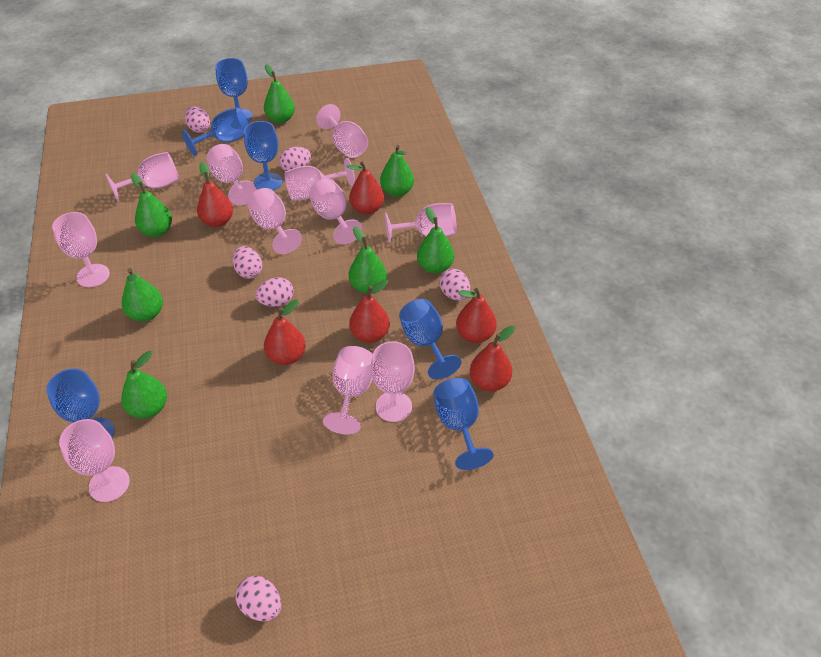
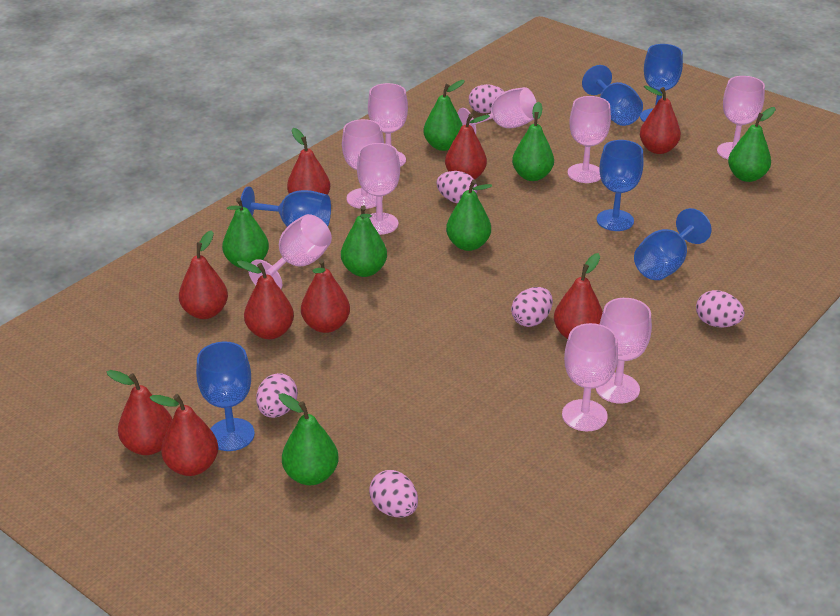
pink goblet: [52,212,110,287] [59,419,130,502] [105,152,179,201] [206,144,257,205] [247,188,302,254] [285,158,355,201] [309,178,362,244] [316,104,368,158] [323,346,373,434] [371,341,415,422] [385,203,457,243] = 11 -> [248,214,332,289] [342,119,384,209] [357,143,400,235] [368,83,408,167] [458,87,537,134] [562,323,618,431] [567,96,611,183] [596,298,652,404] [717,76,765,159] = 9
red pear: [197,162,233,227] [264,299,306,365] [347,162,384,215] [349,280,390,343] [456,288,497,343] [470,325,515,391] = 6 -> [107,370,172,455] [149,394,218,476] [179,230,228,319] [237,260,294,339] [287,128,330,195] [301,259,350,333] [445,114,490,180] [554,253,603,339] [640,85,681,154] = 9

